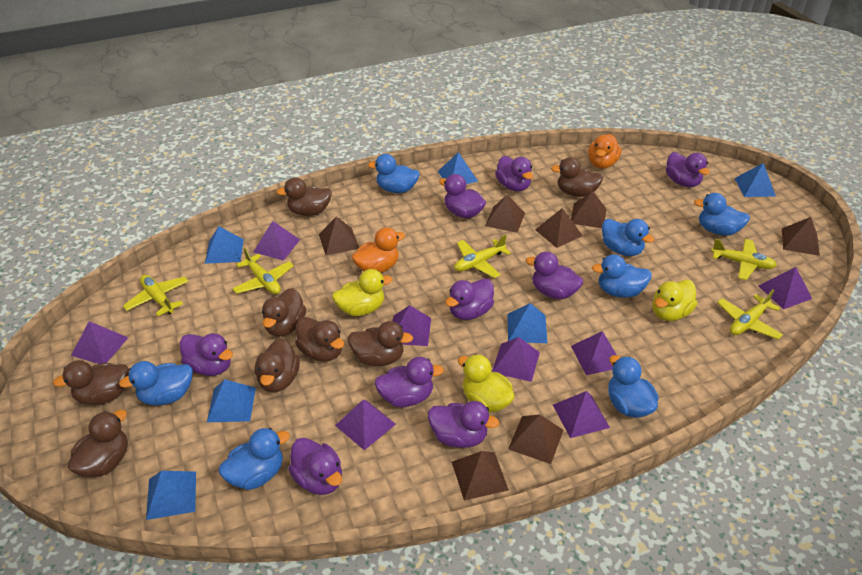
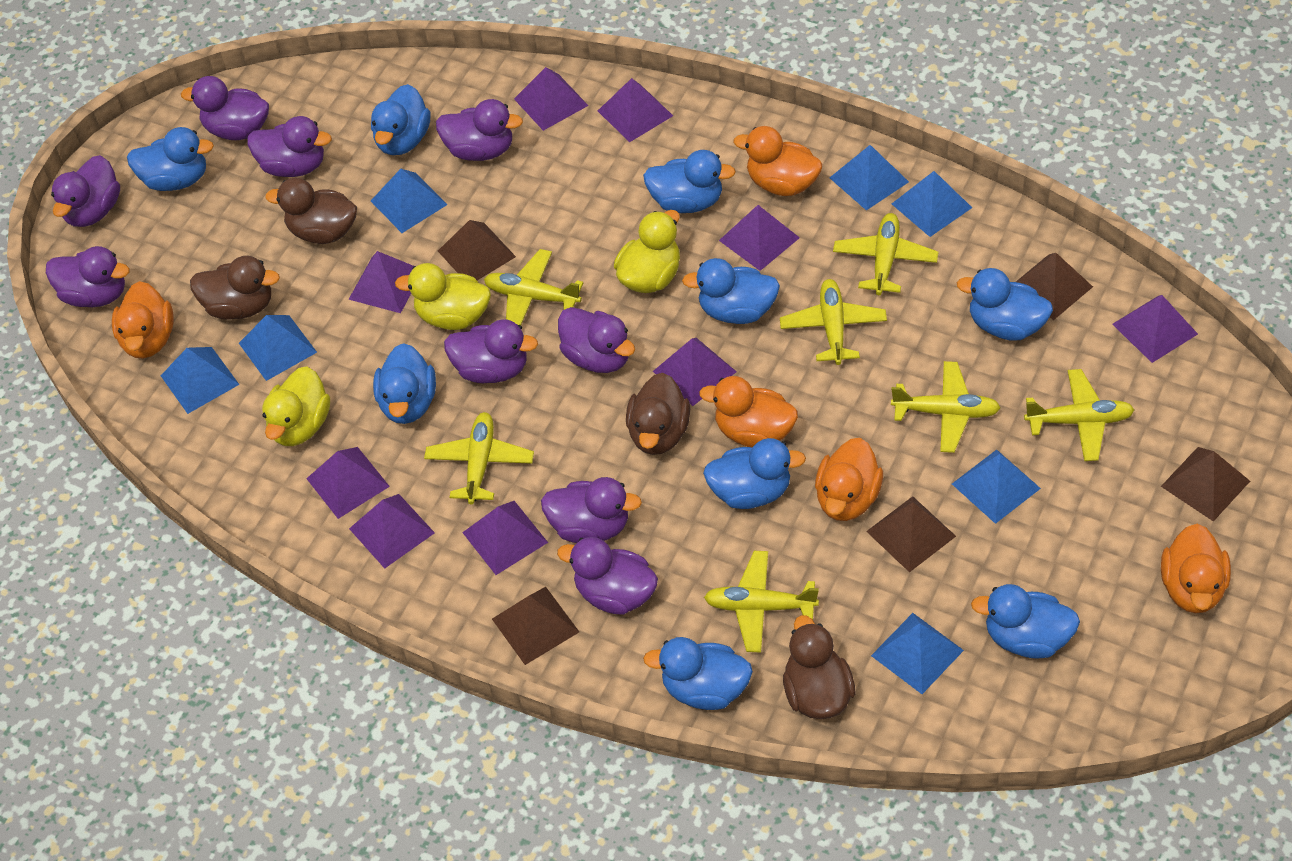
blue duck: [119,361,192,406] [219,428,290,490] [368,154,420,193] [592,254,652,298] [602,219,654,256] [608,355,659,418] [694,193,750,236] = 7 -> [127,127,214,191] [371,84,431,155] [373,343,436,424] [643,150,736,213] [643,637,753,710] [682,258,780,324] [703,438,806,509] [957,268,1053,341] [971,584,1080,659] = 9
blue pyramid: [146,471,196,520] [205,226,244,264] [207,379,256,422] [438,152,478,184] [507,303,547,343] [735,163,776,197] = 6 -> [161,347,239,414] [239,315,317,381] [371,169,448,233] [830,145,909,211] [871,613,964,694] [892,171,972,237] [952,450,1041,524] = 7
brown duck: [53,360,129,405] [67,410,128,477] [255,338,300,392] [262,288,306,336] [277,177,332,216] [295,317,344,362] [348,321,413,366] [551,157,604,197] = 8 -> [190,256,280,319] [265,178,357,244] [626,373,690,455] [783,615,855,719] = 4
brown pyramid: [319,216,359,255] [452,451,509,500] [485,195,525,233] [508,414,564,464] [535,208,583,248] [571,191,606,228] [782,217,820,256] = 7 -> [438,220,516,280] [492,587,579,665] [866,496,956,572] [1016,253,1093,320] [1161,447,1250,521] = 5
orange duck: [352,227,405,273] [588,134,621,169] = 2 -> [112,281,174,358] [699,376,798,447] [734,126,822,196] [815,438,883,521] [1161,524,1231,613] = 5
purple pyramid: [71,321,128,364] [253,221,300,261] [335,400,396,450] [393,305,431,346] [492,337,540,382] [553,391,610,438] [571,331,616,375] [758,267,812,309] = 8 -> [306,447,390,519] [348,251,414,313] [349,494,435,569] [462,501,548,575] [514,67,588,131] [598,78,673,142] [653,338,737,406] [719,205,800,271] [1112,295,1198,363] = 9
yellow plane: [123,275,189,316] [232,247,294,294] [454,234,511,278] [711,239,777,280] [717,289,783,339] = 5 -> [424,412,534,504] [484,249,583,325] [704,551,819,653] [780,279,887,365] [833,213,938,295] [891,361,1001,453] [1024,369,1134,461] = 7

